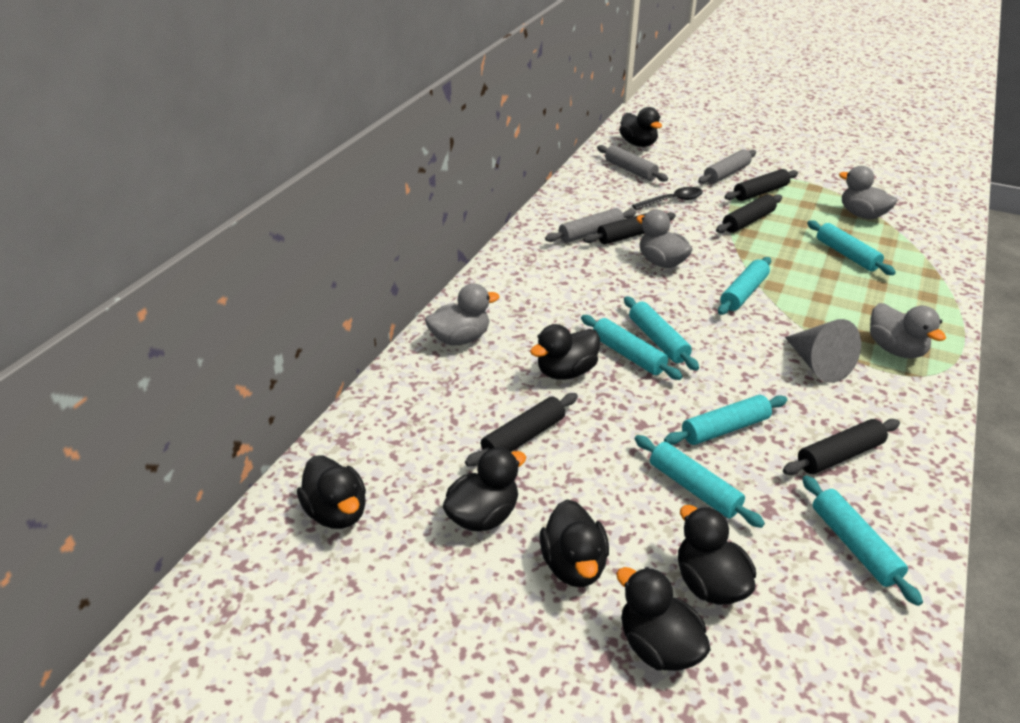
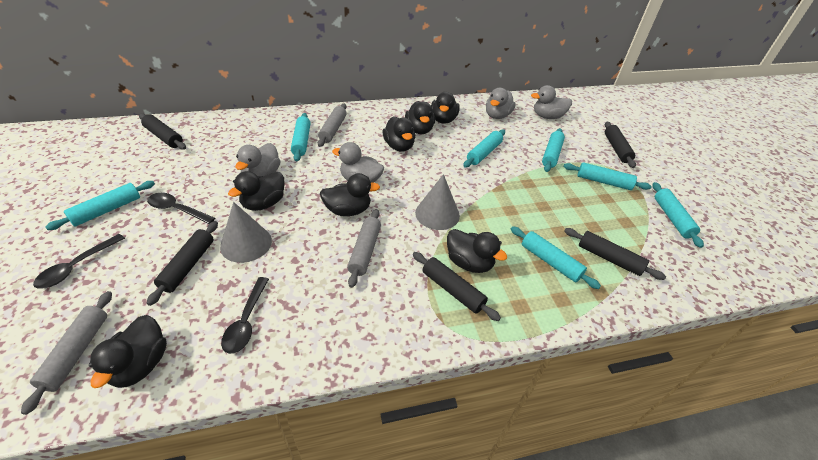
black spoon: [632,187,703,210] = 1 -> [33,234,125,289] [147,193,215,224] [221,277,269,354] = 3
grey cone: [785,319,861,383] = 1 -> [220,202,272,263] [415,174,460,230] = 2

